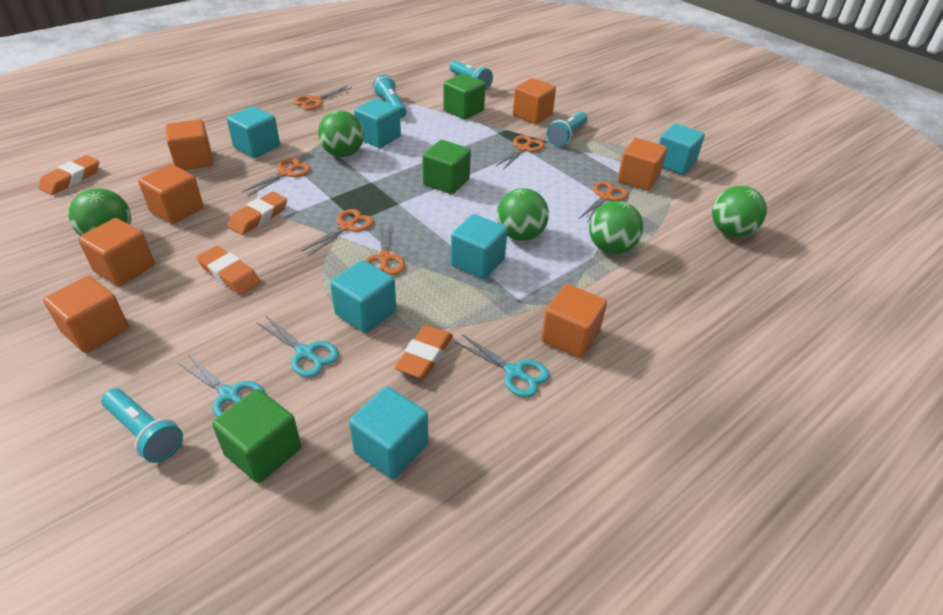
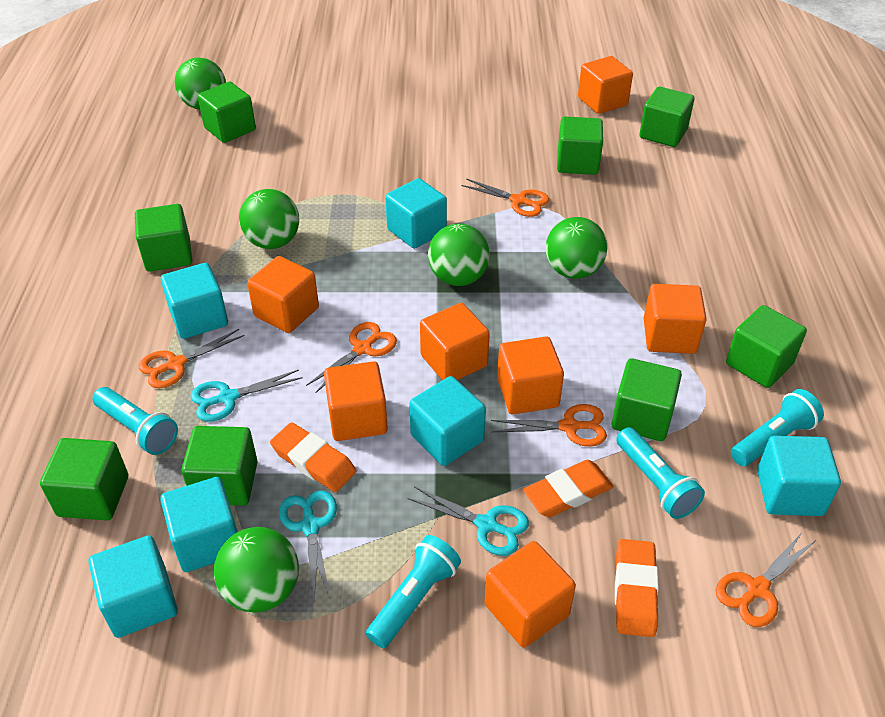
green cube: [212,389,301,483] [423,140,471,194] [443,74,486,120] = 3 -> [40,438,128,521] [135,204,192,272] [182,426,258,506] [198,82,256,143] [557,116,603,175] [611,358,682,441] [639,87,694,147] [726,305,807,388] = 8
orange eraser: [38,155,99,195] [197,246,260,294] [227,192,287,235] [394,325,453,379] = 4 -> [270,422,357,492] [523,460,614,517] [615,539,659,637] = 3
orange scissors: [242,158,311,197] [293,86,352,110] [301,209,374,256] [365,221,405,275] [496,135,545,170] [579,181,628,223] = 6 -> [139,329,245,388] [306,322,397,393] [461,178,549,217] [491,404,607,447] [716,533,816,627] = 5

